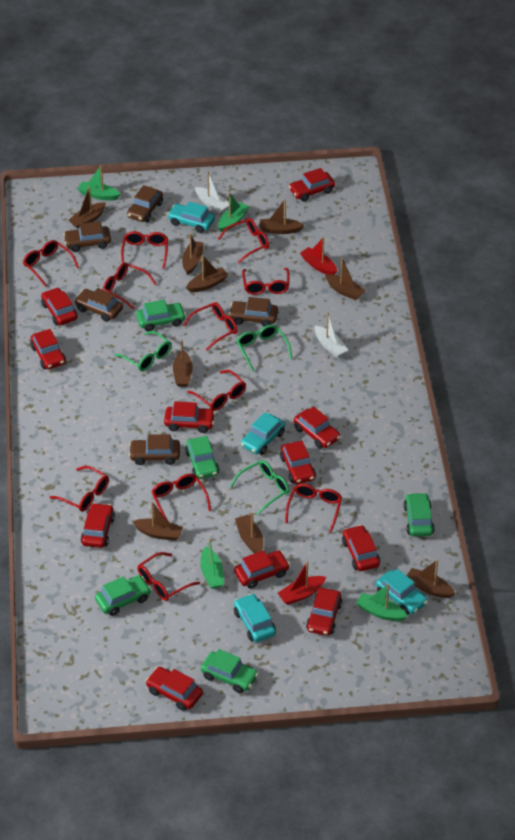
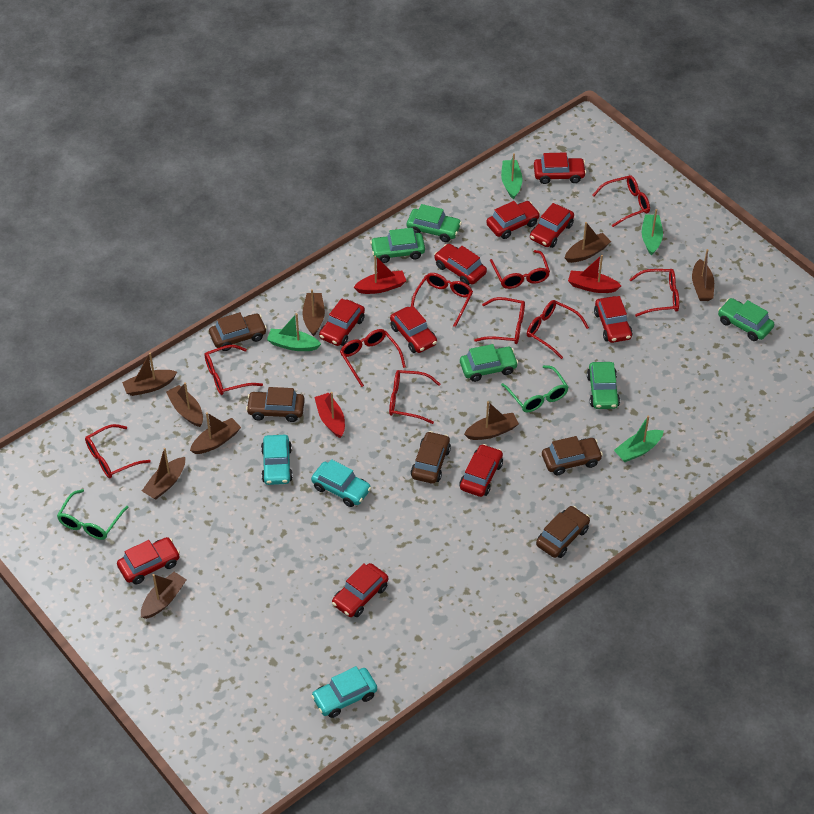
green glasses: [114,331,171,371] [230,460,290,515] [237,325,292,371] = 3 -> [57,489,129,540] [501,365,568,412] = 2
red boat: [278,561,326,605] [300,237,337,275] = 2 -> [314,392,345,438] [354,255,406,294] [568,255,621,293] = 3
red car: [30,329,66,369] [41,287,78,326] [81,503,115,548] [146,667,203,711] [164,401,215,433] [234,550,290,589] [280,441,316,484] [289,168,335,202] [294,407,341,449] [306,588,343,636] [342,525,380,571] = 11 -> [117,537,180,585] [319,298,365,346] [332,563,388,617] [390,306,437,353] [434,244,487,285] [460,444,503,497] [486,201,540,239] [530,203,574,248] [534,152,586,184] [594,296,633,343] = 10
red glasses: [23,240,79,287] [50,466,109,512] [103,262,157,309] [121,231,168,269] [138,552,200,601] [151,474,211,522] [183,302,238,351] [187,370,246,411] [218,218,269,263] [242,268,289,295] [285,484,342,533] = 11 -> [85,424,151,478] [204,345,263,395] [340,329,406,387] [389,370,440,424] [411,273,473,327] [474,297,525,344] [490,250,550,289] [527,300,589,359] [592,175,650,227] [629,269,679,317] = 10
turquoise car: [167,202,215,233] [234,593,276,642] [241,412,285,455] [376,569,428,615] = 4 -> [261,435,293,485] [311,459,371,507] [311,666,377,718] = 3
white boat: [195,171,229,213] [314,312,348,358] = 2 -> none = 0

